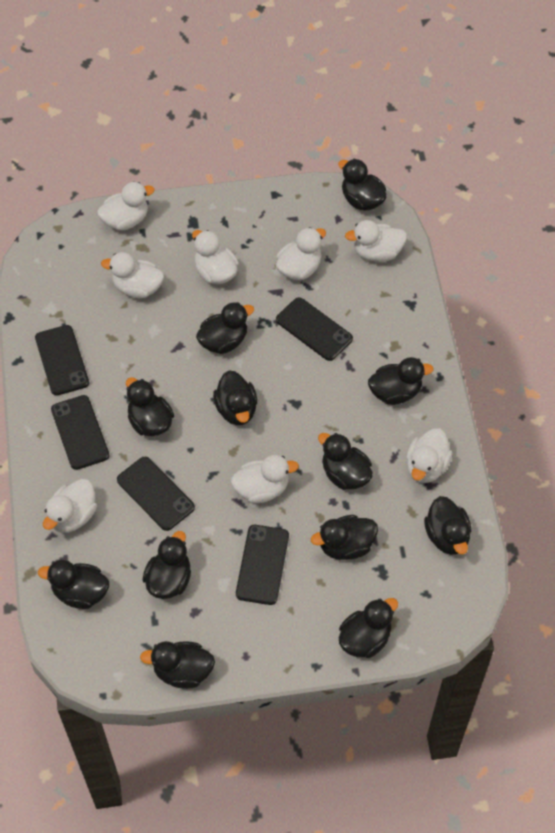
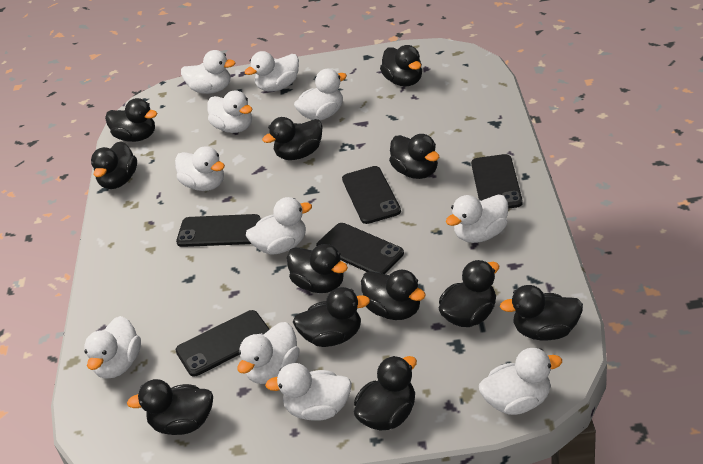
white duck: [43,479,97,533] [97,182,155,230] [101,252,164,298] [192,230,239,284] [231,455,299,503] [276,227,326,280] [345,220,407,262] [406,428,452,483] = 8 -> [84,316,141,379] [175,146,225,191] [181,50,236,94] [207,90,252,133] [237,322,300,384] [245,51,299,92] [246,197,312,255] [265,363,352,421] [294,69,347,120] [446,195,508,243] [479,348,562,415] = 11

